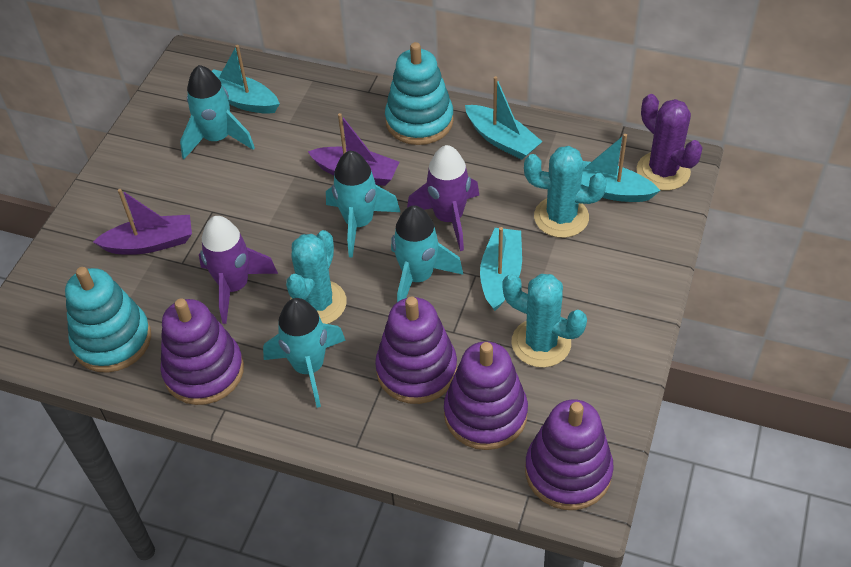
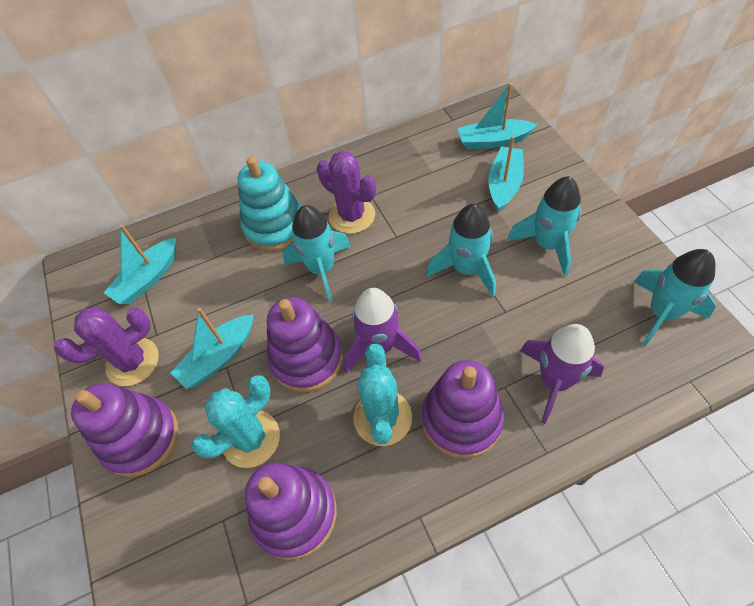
purple boat: [93,189,192,255] [308,113,399,186] = 2 -> none = 0
purple cactus: [637,94,702,191] = 1 -> [54,307,159,386] [317,151,376,234] = 2
turquoise cactus: [286,230,347,324] [502,274,587,368] [524,146,607,238] = 3 -> [192,375,280,468] [353,344,412,446] = 2
turquoise stacking toy: [65,267,151,373] [385,42,454,145] = 2 -> [238,157,301,251] = 1

